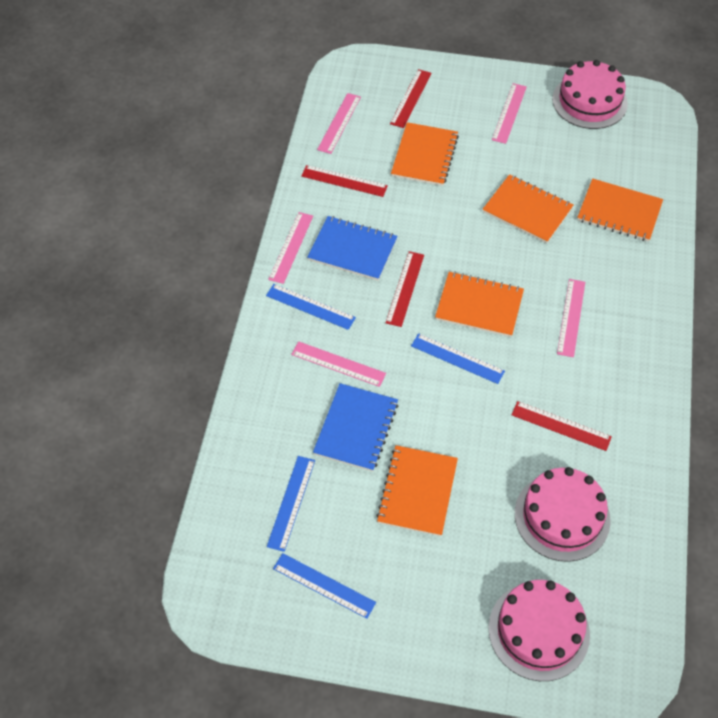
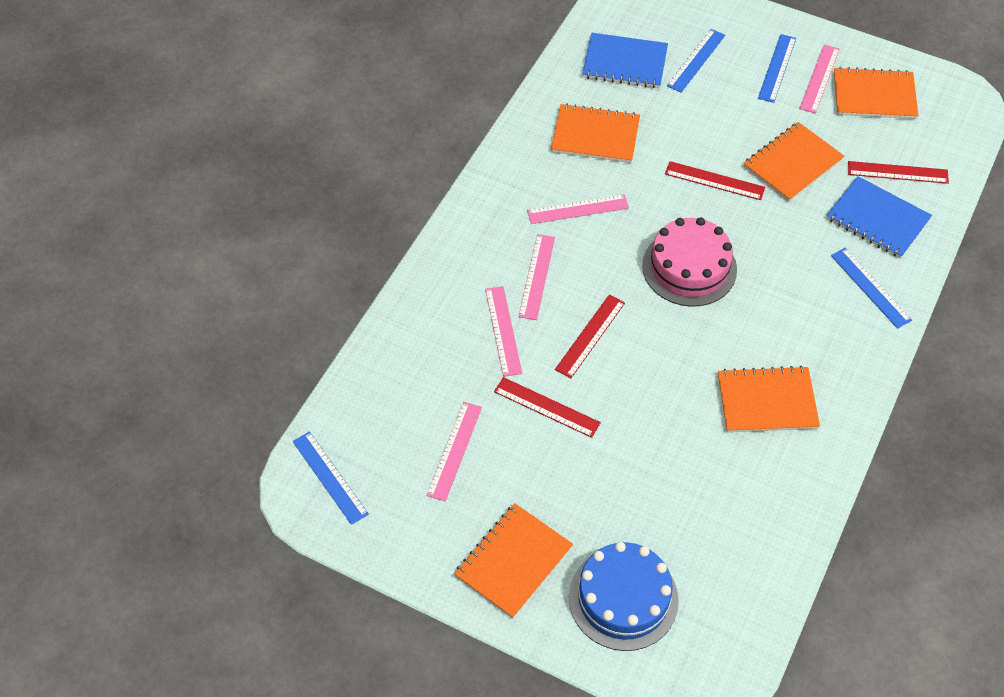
blue cake: none = 0 -> [569,542,679,651] = 1
pink cake: [488,580,590,681] [515,467,611,562] [552,60,628,129] = 3 -> [642,217,737,307] = 1

